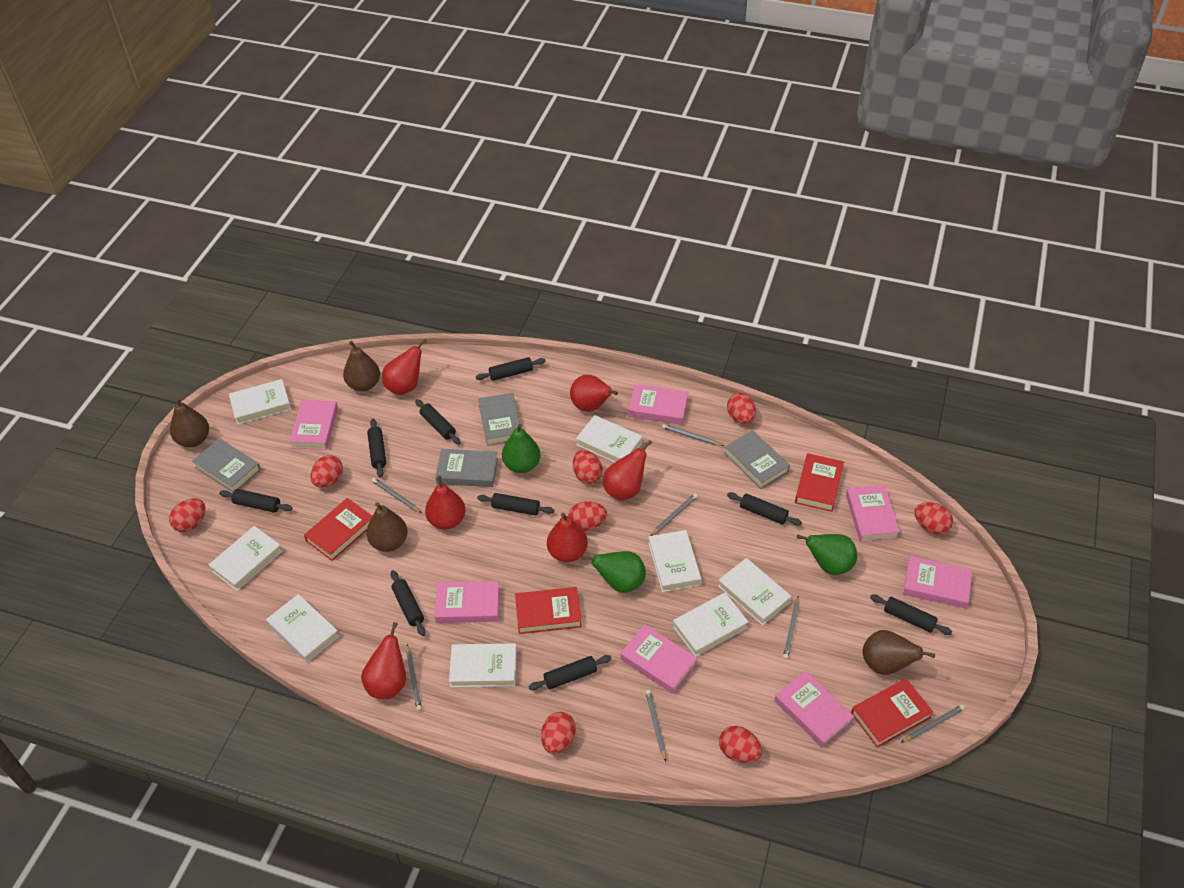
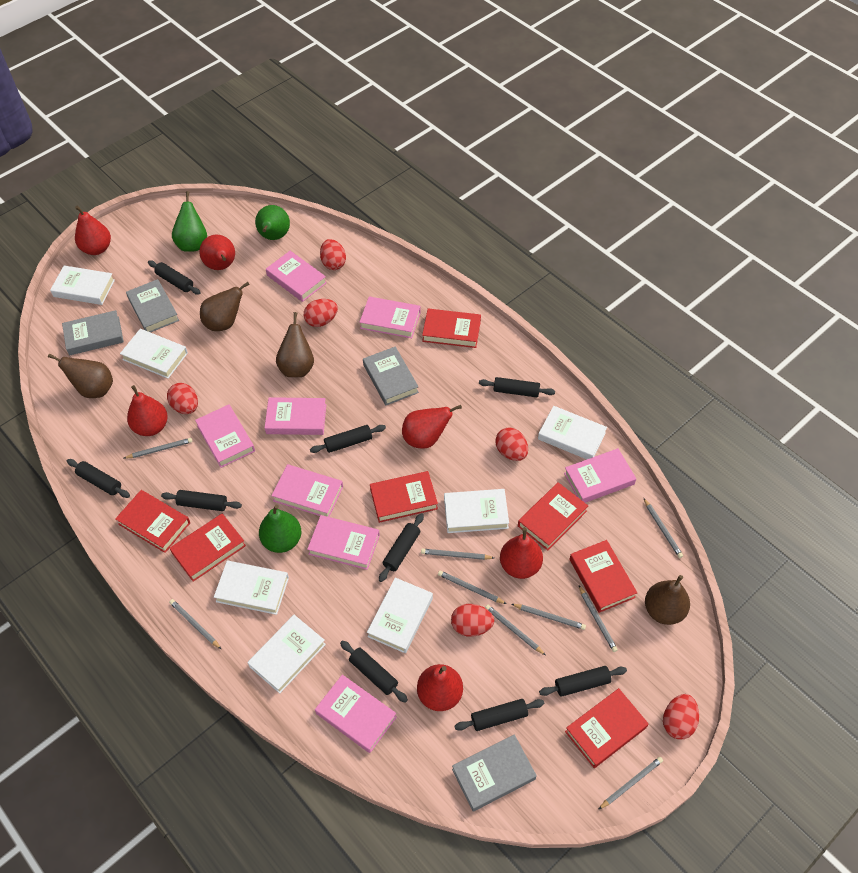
grey pencil: [371,478,422,513] [406,644,422,711] [646,690,666,762] [650,493,698,536] [662,424,724,446] [783,596,799,659] [900,704,965,743] = 7 -> [124,438,192,458] [169,599,221,649] [421,549,494,560] [438,571,506,604] [485,605,545,655] [512,604,586,630] [579,586,618,652] [598,757,663,810] [644,498,683,558] = 9
pink book: [289,400,338,450] [434,581,500,623] [620,625,697,694] [628,384,688,425] [774,671,854,748] [846,485,900,542] [903,556,972,609] = 7 -> [195,404,255,468] [265,397,326,435] [266,251,327,302] [272,464,343,517] [307,515,380,570] [315,675,397,753] [359,296,421,338] [564,448,636,503] = 8
red book: [304,498,372,561] [515,587,582,634] [795,453,844,512] [851,678,933,748] = 4 -> [115,490,190,553] [170,513,246,582] [370,471,438,523] [422,309,481,348] [518,482,588,551] [565,688,649,768] [570,540,637,613] = 7
red egg: [169,499,206,532] [310,455,343,488] [541,712,576,754] [568,501,607,531] [573,450,603,484] [719,726,762,763] [727,393,756,424] [915,502,953,535] = 8 -> [167,383,198,414] [304,299,338,327] [320,239,346,270] [451,604,494,637] [495,427,528,461] [663,694,699,739] = 6
white book: [209,526,282,591] [229,379,291,425] [266,594,340,663] [449,643,517,687] [576,415,643,463] [648,530,701,592] [673,593,749,657] [718,558,791,626] = 8 -> [50,266,115,305] [120,329,188,379] [214,560,289,615] [247,615,326,694] [367,578,433,653] [444,489,509,533] [538,406,607,459] = 7

